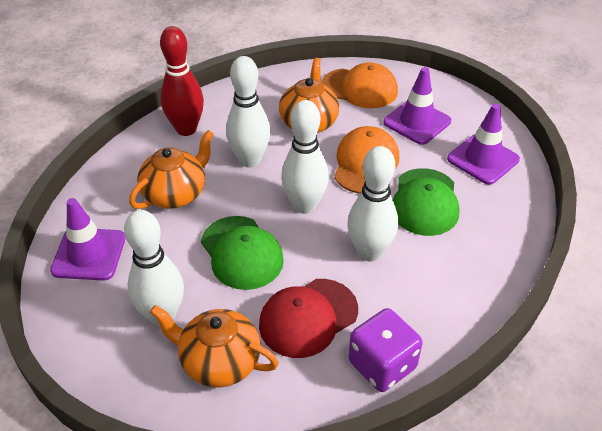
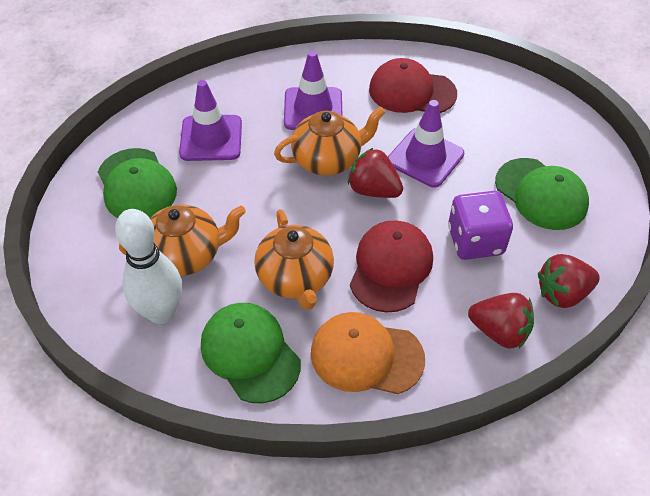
green cap: [201,216,284,290] [393,168,459,236] = 2 -> [98,148,177,218] [201,303,301,403] [495,158,589,230] = 3
orange cap: [321,62,398,108] [334,126,399,194] = 2 -> [311,312,425,394] = 1
red bowling pin: [160,26,204,136] = 1 -> none = 0
red cap: [259,279,358,358] = 1 -> [350,220,433,312] [369,58,457,113] = 2
red strawberry: none = 0 -> [348,148,403,198] [468,293,534,349] [538,254,600,308] = 3
white bowling pin: [124,210,184,326] [226,56,271,168] [281,100,329,214] [347,146,398,262] = 4 -> [115,209,182,324] = 1

